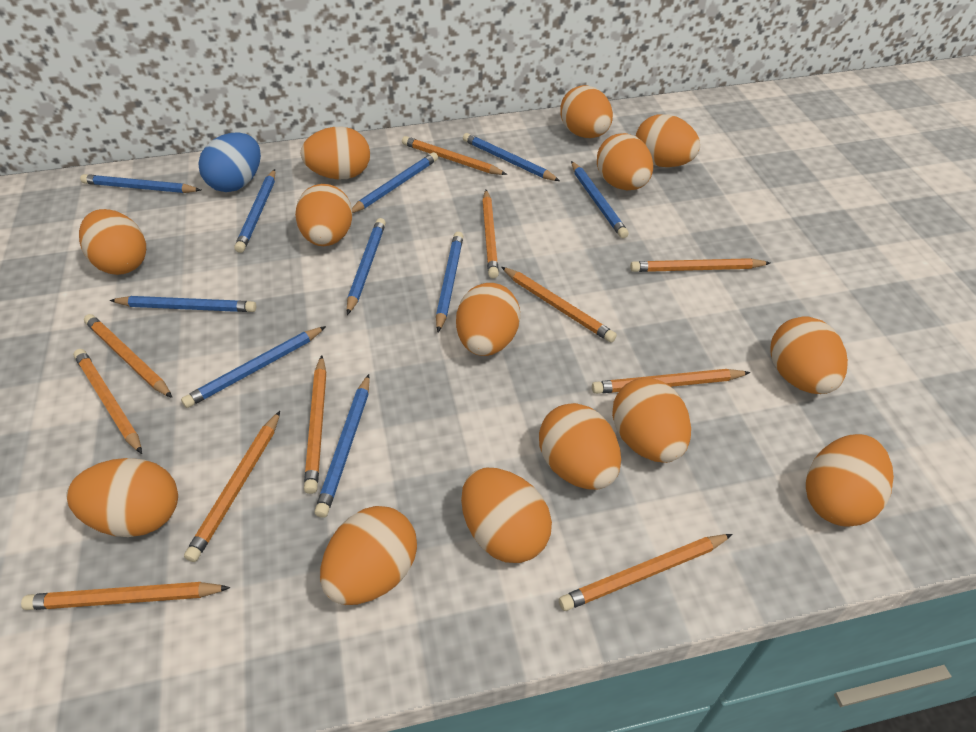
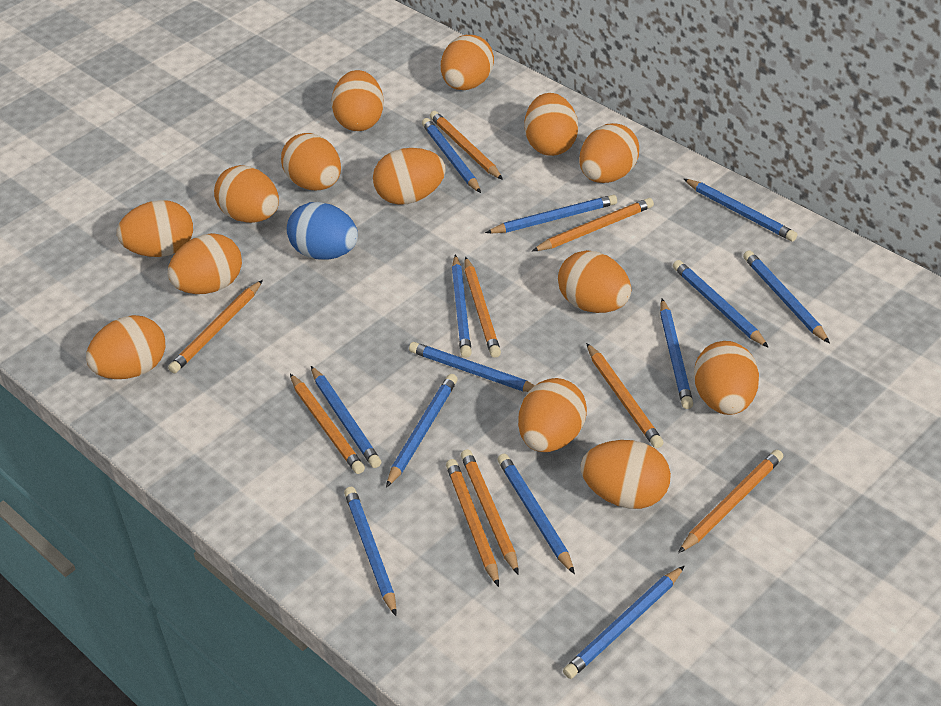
blue pencil: [80,174,201,193] [110,296,256,312] [181,326,326,408] [234,169,275,253] [315,374,370,518] [347,218,386,315] [352,152,438,213] [436,232,463,332] [463,133,560,181] [571,161,629,238] = 10 -> [311,366,381,468] [344,487,396,616] [386,374,458,488] [409,342,535,392] [422,118,481,193] [452,254,472,358] [485,195,617,233] [497,453,575,574] [563,566,684,679] [660,299,693,409] [673,260,769,348] [683,178,797,241] [743,250,830,344] = 13
orange pencil: [21,582,230,610] [73,349,142,454] [84,314,172,398] [184,411,280,562] [304,355,326,494] [402,136,507,175] [482,190,499,279] [502,267,617,343] [559,534,733,611] [592,369,751,394] [630,258,770,272] = 11 -> [168,280,263,373] [290,374,365,474] [430,111,503,180] [446,459,499,587] [461,449,519,575] [465,257,501,358] [532,198,654,251] [586,343,664,448] [678,450,783,553] = 9

